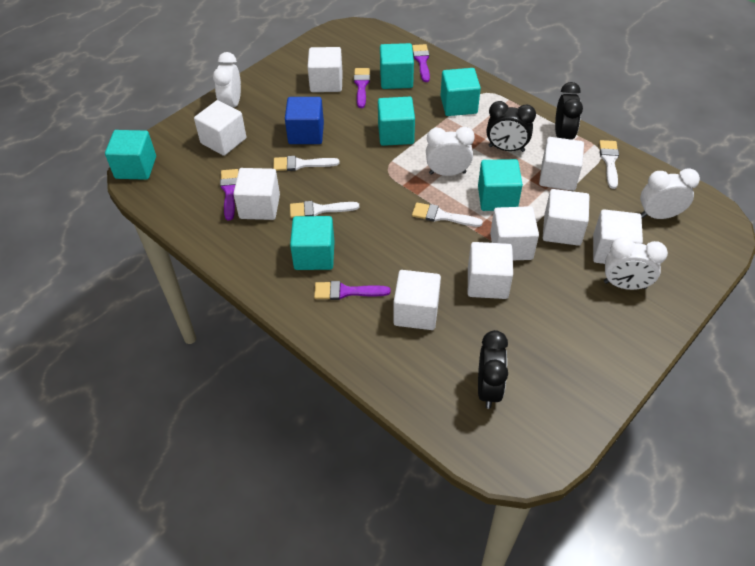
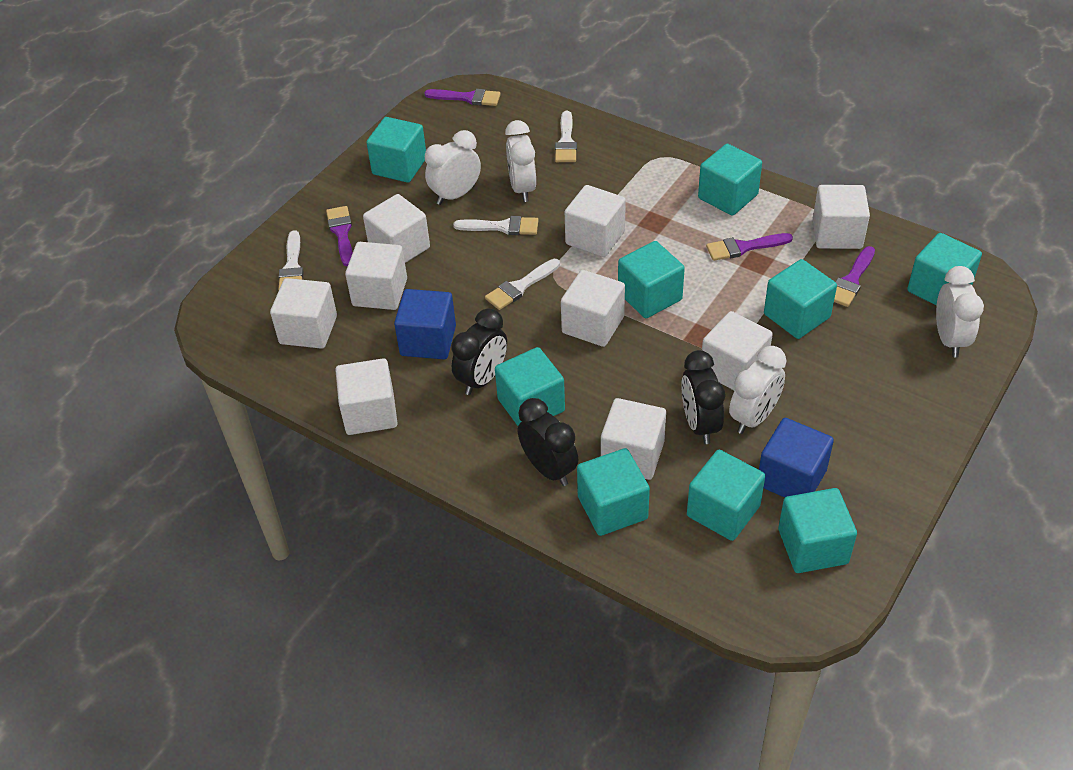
blue cube: [285,97,324,144] = 1 -> [394,289,456,359] [759,418,834,498] = 2
turquoise cube: [105,130,156,180] [290,216,335,270] [378,97,415,146] [380,43,414,89] [440,68,481,116] [478,159,523,211] = 6 -> [366,117,426,183] [495,347,565,426] [577,448,650,536] [618,241,685,318] [687,450,765,541] [698,144,762,216] [764,259,837,339] [778,488,857,573] [907,233,982,306] = 9

